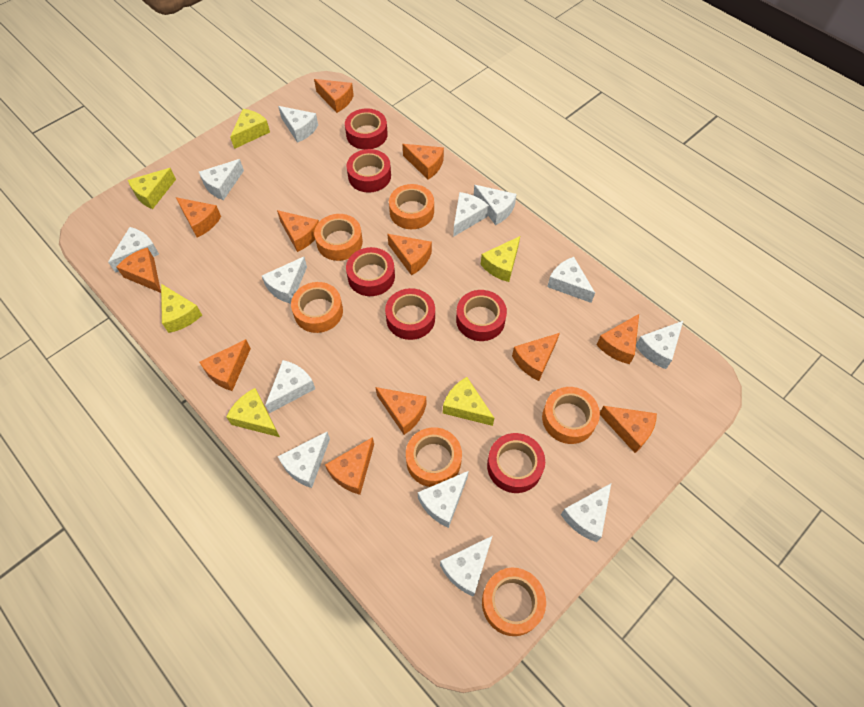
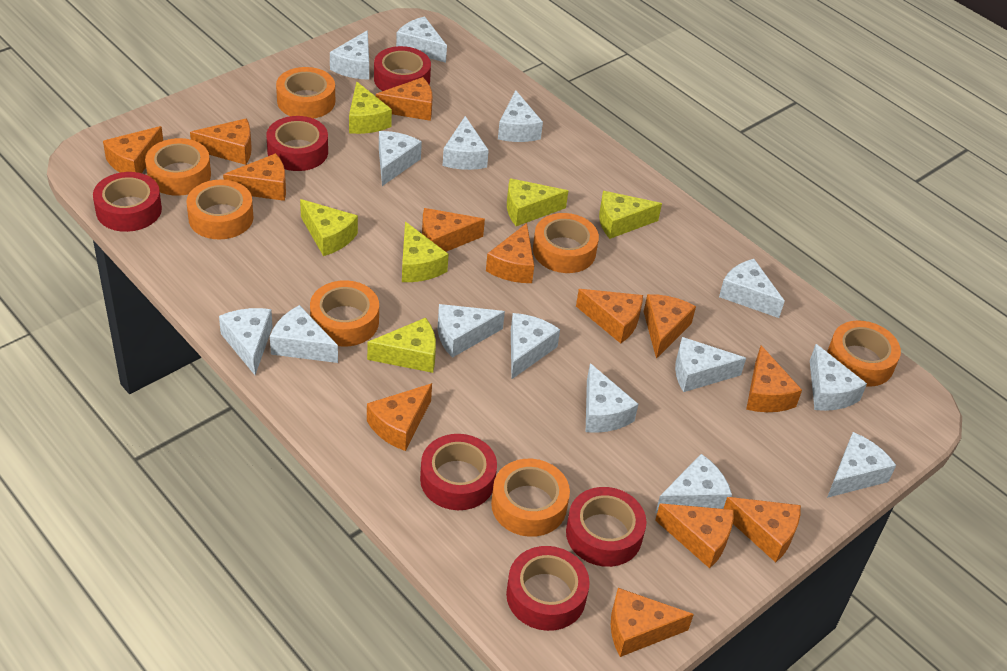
orange cheese: [116,247,161,293] [176,197,221,238] [200,339,251,391] [277,210,319,252] [314,79,354,113] [325,437,374,495] [376,387,426,435] [387,234,432,275] [403,144,444,180] [512,333,560,381] [597,314,639,364] [600,406,657,453] = 12 -> [103,126,163,173] [190,118,252,165] [223,153,286,201] [367,383,432,451] [376,77,433,121] [422,208,485,252] [486,223,534,283] [576,289,643,343] [611,588,694,657] [644,294,696,359] [655,504,734,568] [723,497,801,562] [746,345,802,412] = 13
orange tape: [291,282,343,333] [314,214,363,261] [389,184,434,229] [406,427,462,487] [482,568,546,636] [542,387,600,444] = 6 -> [145,138,211,196] [186,180,254,239] [276,67,335,119] [310,280,379,347] [491,459,570,537] [533,213,599,273] [827,320,901,387] = 7
white cheese: [108,227,159,273] [199,159,244,200] [262,257,307,304] [265,360,315,413] [278,106,318,143] [278,432,330,488] [418,471,469,528] [440,536,492,597] [453,192,489,237] [474,185,517,225] [547,257,595,303] [561,484,611,542] [636,321,683,369] = 13 -> [219,308,272,375] [270,305,338,363] [330,30,369,80] [379,131,422,186] [396,16,447,63] [438,304,505,358] [443,116,489,170] [498,90,543,142] [511,313,560,380] [586,363,638,433] [655,454,732,513] [675,337,746,392] [719,259,785,318] [810,344,867,411] [827,432,896,498] = 15

